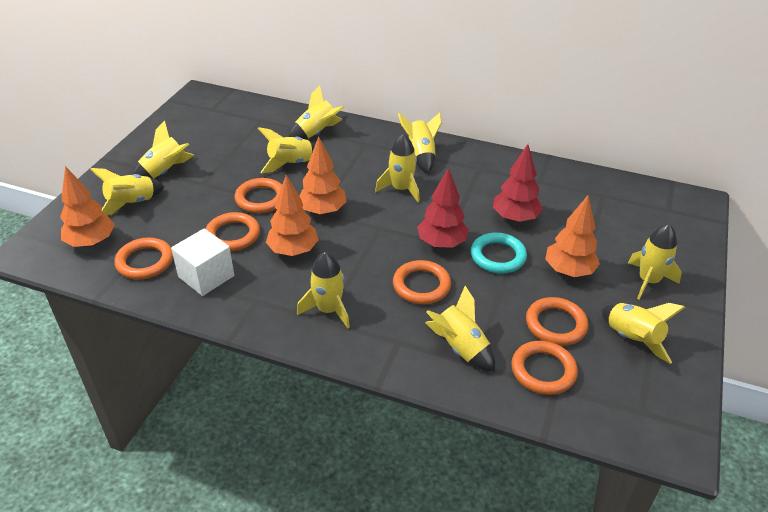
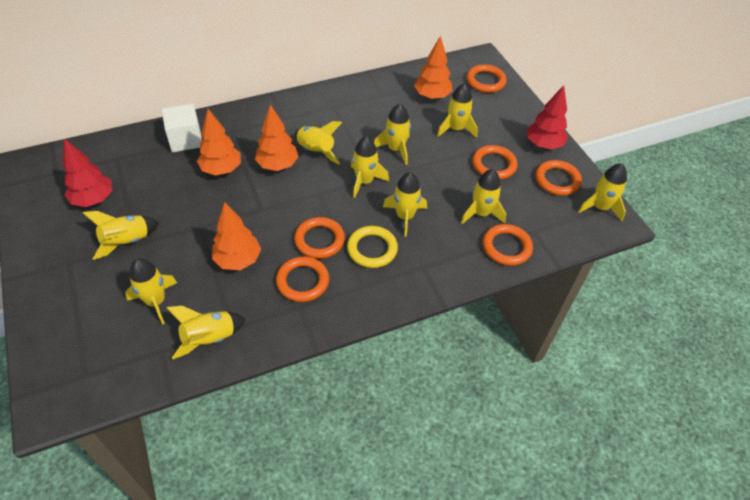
turquoise ring: [471,233,527,273] = 1 -> none = 0
yellow ring: none = 0 -> [347,226,398,268] = 1

